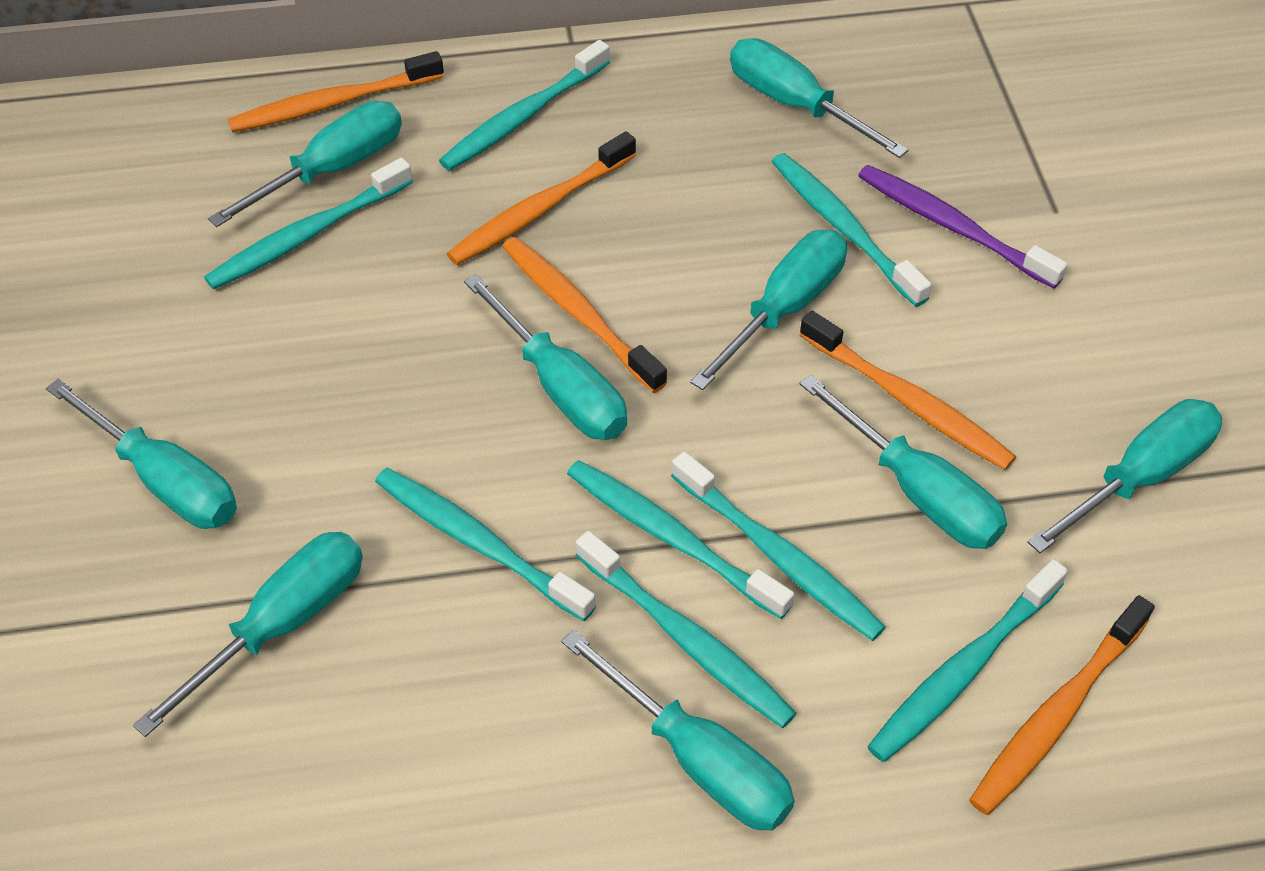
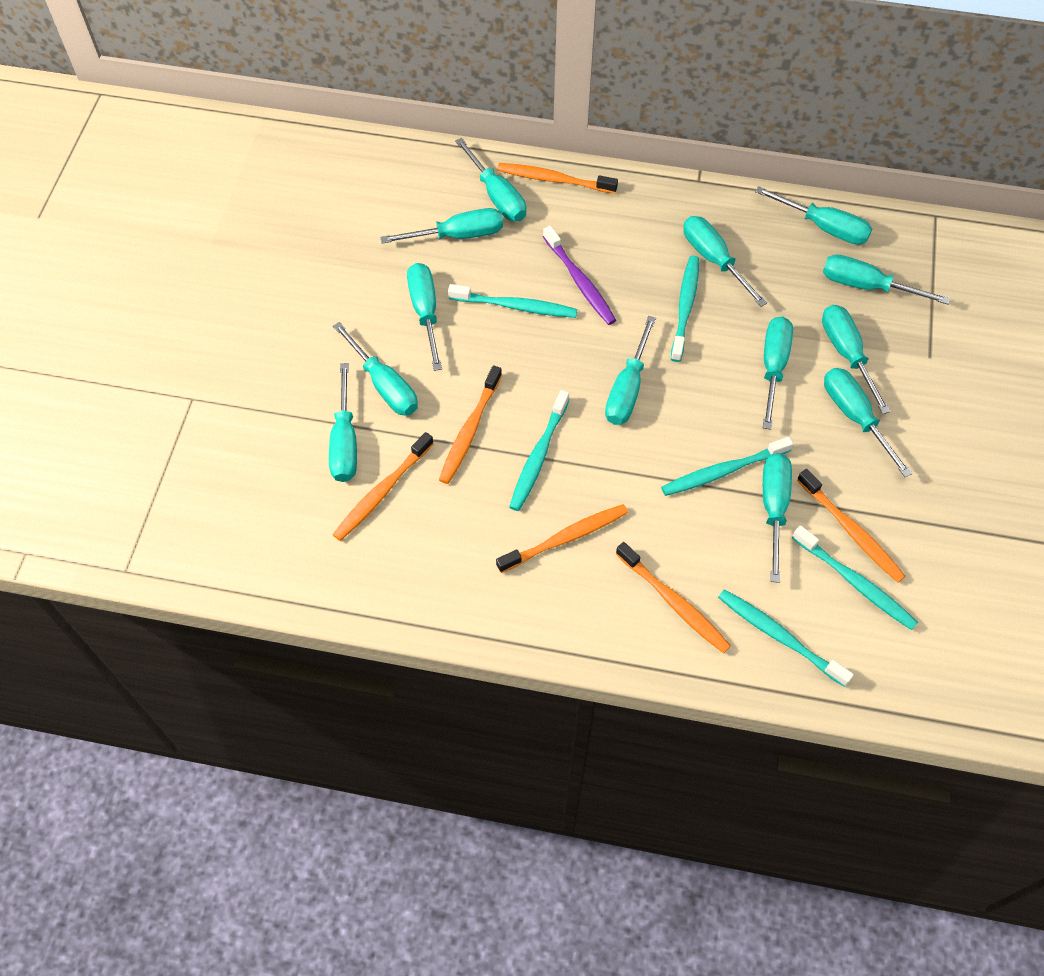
orange toothbrush: [228,51,444,132] [447,131,636,265] [502,237,667,393] [800,311,1016,470] [969,595,1155,815] = 5 -> [333,432,434,541] [439,365,502,484] [496,504,628,573] [497,163,618,194] [616,542,731,653] [797,469,906,583] = 6
turquoise screwdriver: [46,379,237,529] [133,532,363,737] [208,101,402,227] [464,274,627,440] [561,630,795,831] [690,230,847,390] [730,38,908,158] [799,375,1007,549] [1028,399,1222,553] = 9 -> [329,363,357,482] [333,322,418,416] [380,208,503,244] [407,263,442,371] [455,138,526,221] [605,316,656,425] [684,216,767,307] [755,186,872,245] [763,316,793,430] [763,453,792,583] [822,305,891,414] [823,255,950,305] [824,368,912,477] = 13
turquoise toothbrush: [204,158,413,290] [375,467,596,621] [439,40,610,171] [567,460,794,619] [576,531,796,728] [671,451,886,641] [772,153,932,307] [867,559,1068,762] = 8 -> [448,284,577,318] [509,390,569,511] [661,437,793,496] [671,256,699,362] [718,589,854,687] [792,525,918,630] = 6

